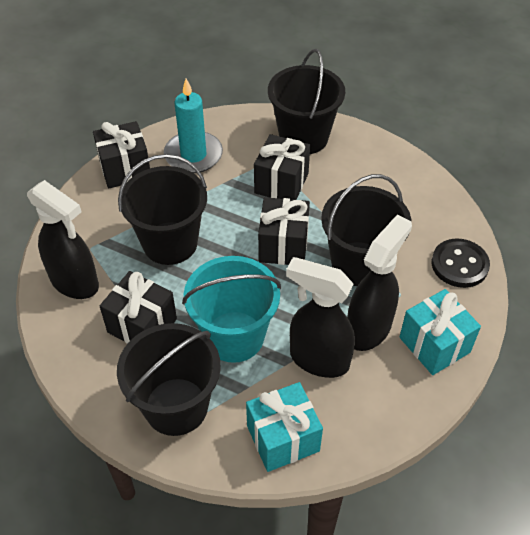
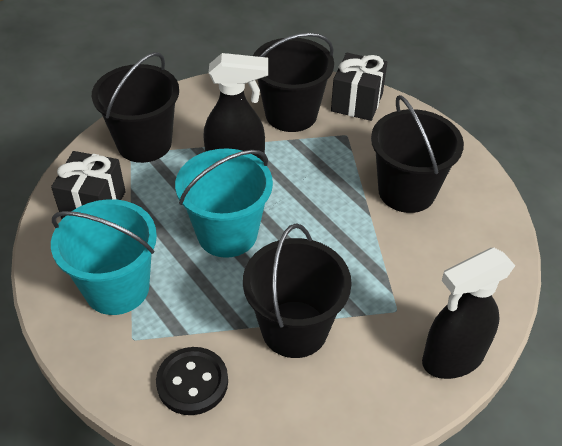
black gift: [93,121,150,189] [100,271,177,344] [254,134,310,200] [258,197,310,265] = 4 -> [51,151,126,219] [331,53,387,121] = 2
black spray bottle: [27,180,99,299] [286,257,355,378] [347,214,412,351] = 3 -> [203,53,268,162] [422,248,515,379] = 2
turquoise bucket: [182,256,281,363] = 1 -> [51,199,157,315] [175,148,273,258] = 2
turquoise candle: [164,79,223,173] = 1 -> none = 0
turquoise gift: [246,382,323,472] [399,289,481,375] = 2 -> none = 0

